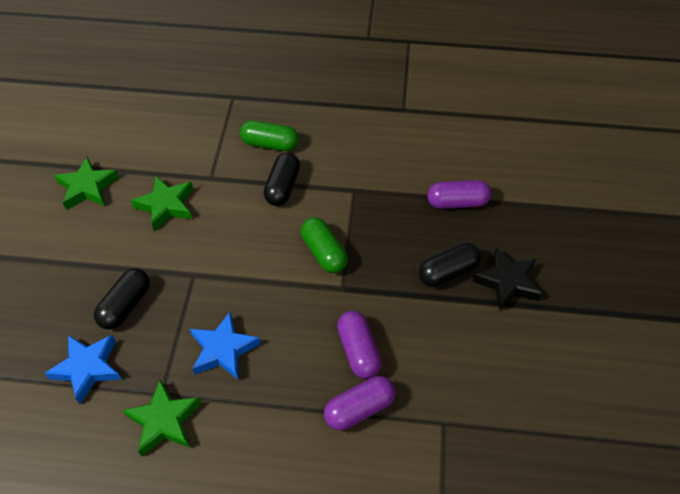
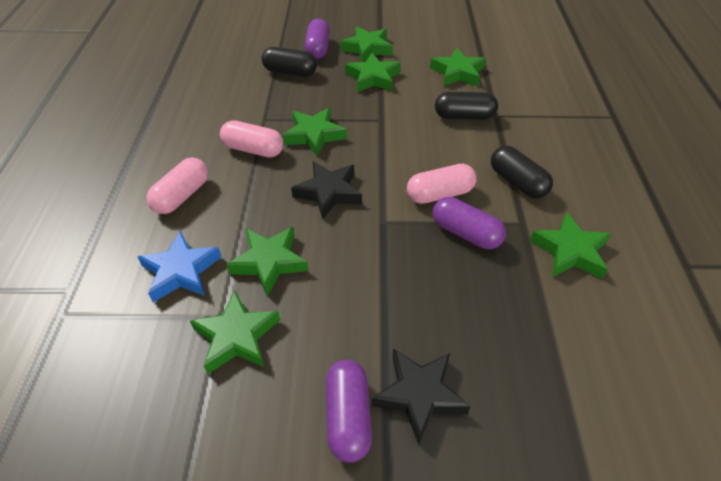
black star: [473,248,542,311] = 1 -> [291,161,362,220] [372,348,471,445] = 2
blue star: [44,335,122,404] [190,312,261,380] = 2 -> [138,231,222,302] = 1
green capsule: [240,120,299,151] [301,217,348,273] = 2 -> none = 0
green star: [54,157,119,210] [122,380,201,456] [131,176,194,231] = 3 -> [190,291,280,374] [226,227,309,296] [282,108,347,157] [340,26,393,62] [345,53,401,92] [430,48,486,86] [530,212,611,279] = 7
pink capsule: none = 0 -> [146,157,208,214] [220,120,283,158] [407,164,476,204] = 3

